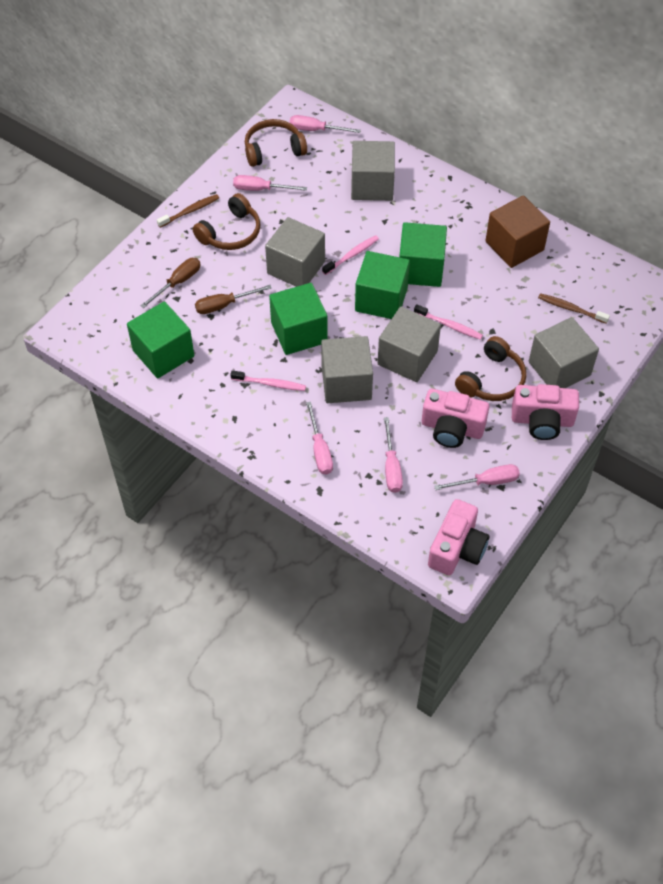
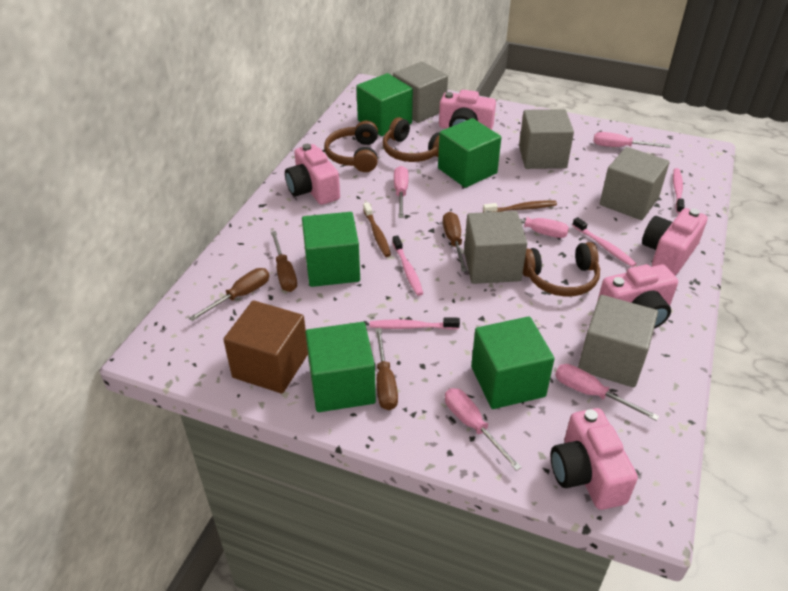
brown screwdriver: [140,258,201,308] [195,285,272,314] = 2 -> [189,268,269,321] [271,231,297,292] [375,328,398,410] [443,212,467,272] = 4
green cube: [127,301,194,378] [269,283,328,355] [355,251,410,319] [399,222,447,287] = 4 -> [302,212,360,287] [305,322,376,412] [356,73,413,136] [438,118,501,188] [471,316,554,409] = 5
pink camera: [422,389,489,448] [428,499,489,575] [512,384,579,440] = 3 -> [285,144,340,205] [439,90,496,130] [551,408,638,510] [597,264,678,329] [642,208,707,275] = 5
pink toothbrush: [230,370,306,391] [322,235,379,275] [414,304,483,340] = 3 -> [369,317,460,330] [393,236,423,296] [572,217,637,267] [673,168,685,214] = 4

